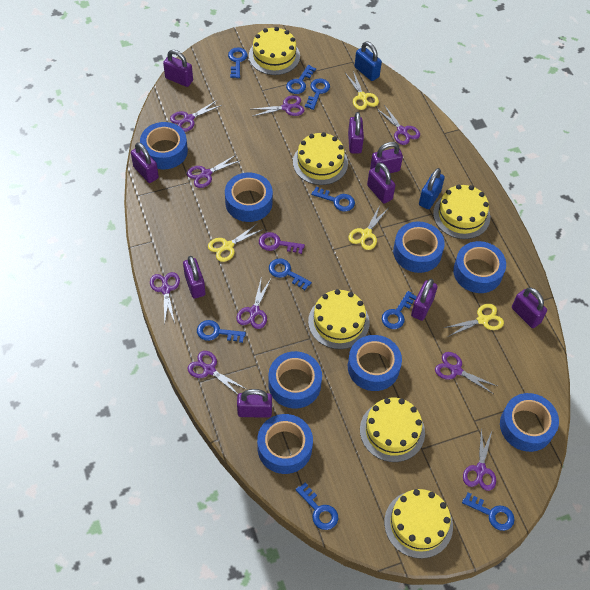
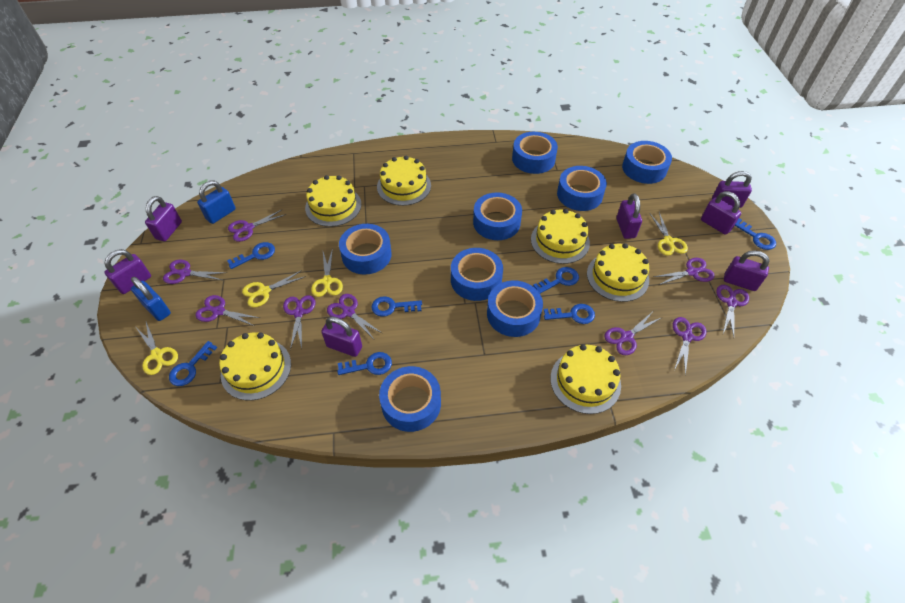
blue key: [197,320,246,343] [228,47,247,78] [269,258,312,290] [286,65,316,94] [295,482,338,530] [305,78,330,110] [311,187,355,211] [382,291,417,329] [462,492,515,531] = 9 -> [169,341,218,386] [227,242,275,269] [337,352,392,375] [371,296,422,317] [533,267,579,293] [544,304,595,324] [735,218,776,250] = 7
purple key: [259,232,305,254] = 1 -> none = 0
purple padlock: [131,142,159,183] [163,50,193,87] [183,256,205,298] [237,389,272,418] [348,112,364,153] [367,162,395,204] [370,142,403,173] [411,279,438,321] [512,287,547,328] = 9 -> [104,249,151,294] [145,196,182,241] [321,317,362,357] [616,193,642,239] [701,191,741,235] [712,171,752,208] [724,250,770,291] = 7

